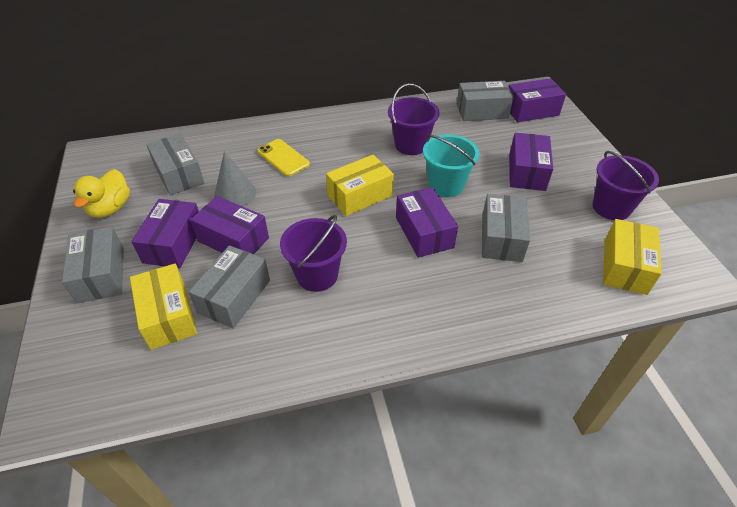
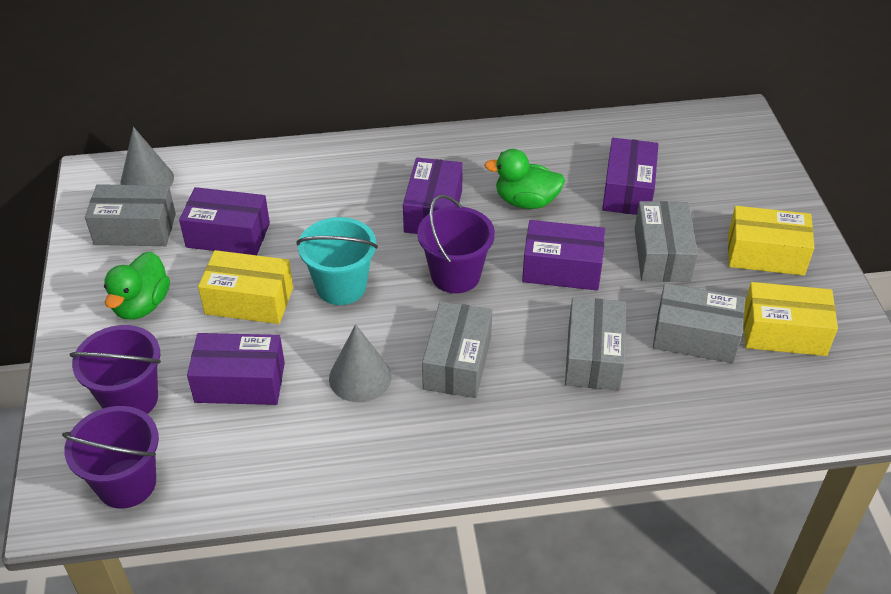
green duck: none = 0 -> [104,251,170,320] [484,149,565,209] = 2
grey cone: [214,151,256,207] = 1 -> [120,127,174,187] [329,324,392,402] = 2
yellow duck: [73,169,130,218] = 1 -> none = 0
yellow phone: [257,139,310,177] = 1 -> none = 0

